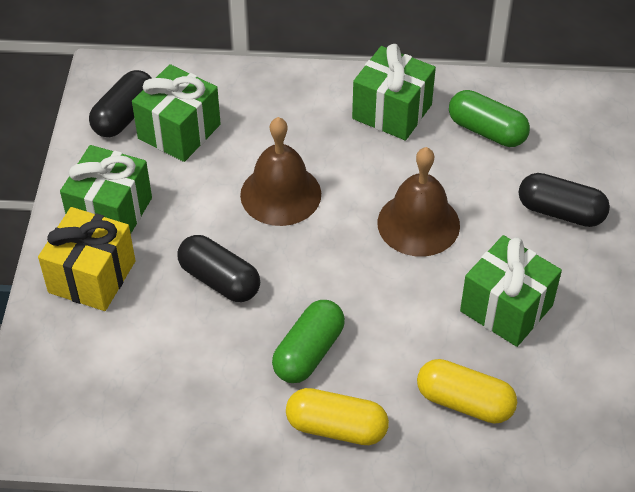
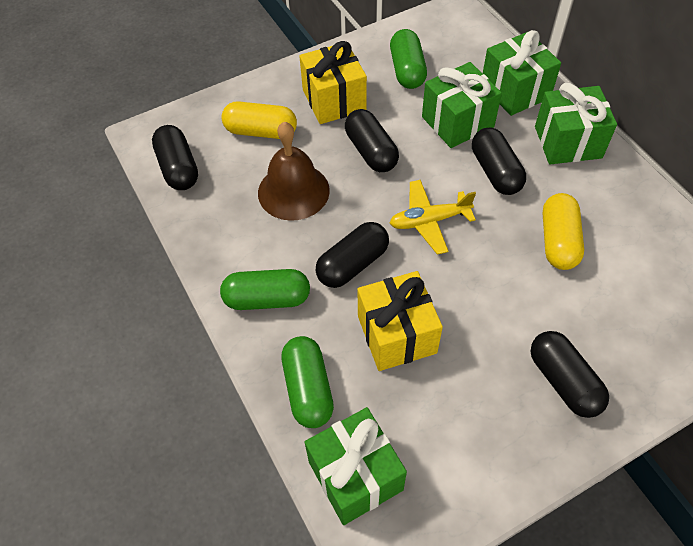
black capsule: [89,70,152,137] [177,235,260,302] [519,173,610,227] = 3 -> [152,125,198,190] [316,222,389,288] [345,109,399,172] [472,128,526,195] [531,331,609,418] = 5
brown bell: [240,117,321,226] [377,147,460,257] = 2 -> [258,121,330,221] = 1
green capsule: [272,300,345,383] [449,90,530,147] = 2 -> [220,269,310,310] [282,336,334,428] [390,29,427,89] = 3
yellow gift: [38,207,135,311] = 1 -> [299,41,367,124] [357,271,443,371] = 2
yellow plane: none = 0 -> [390,180,476,254] = 1

